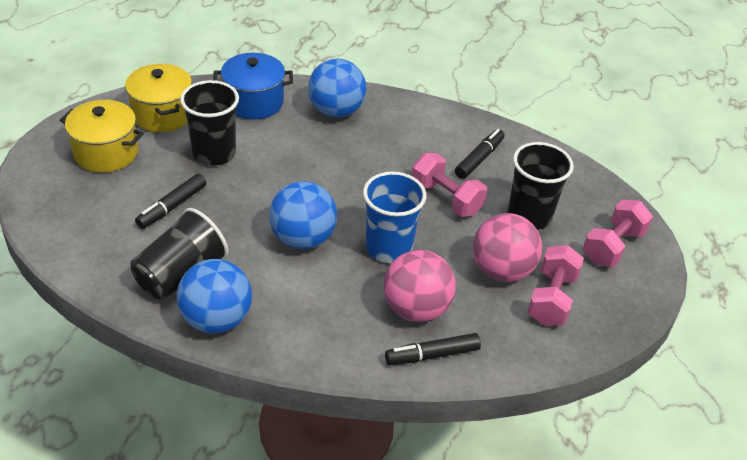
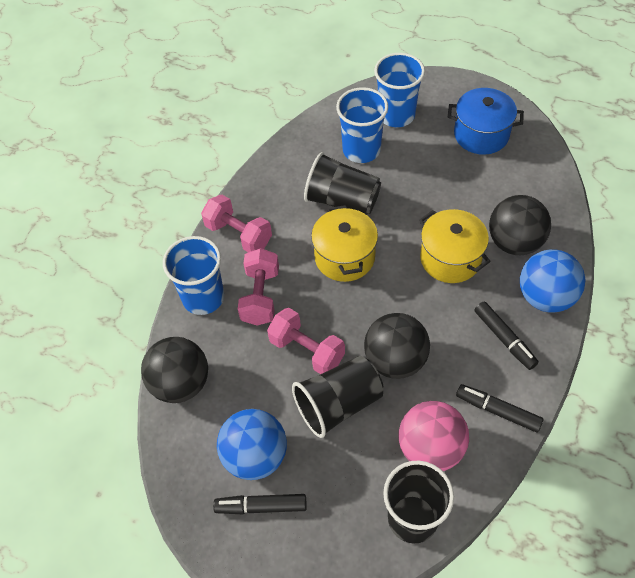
black ball: none = 0 -> [141,337,208,403] [364,313,430,379] [489,195,551,255] = 3
blue ball: [177,259,252,334] [269,181,337,249] [308,59,366,118] = 3 -> [217,409,287,480] [520,249,586,313] = 2
blue cup: [363,172,426,263] = 1 -> [163,236,224,315] [336,87,388,163] [374,53,425,127] = 3
pink ball: [383,250,456,322] [473,213,542,282] = 2 -> [398,401,469,471] = 1

